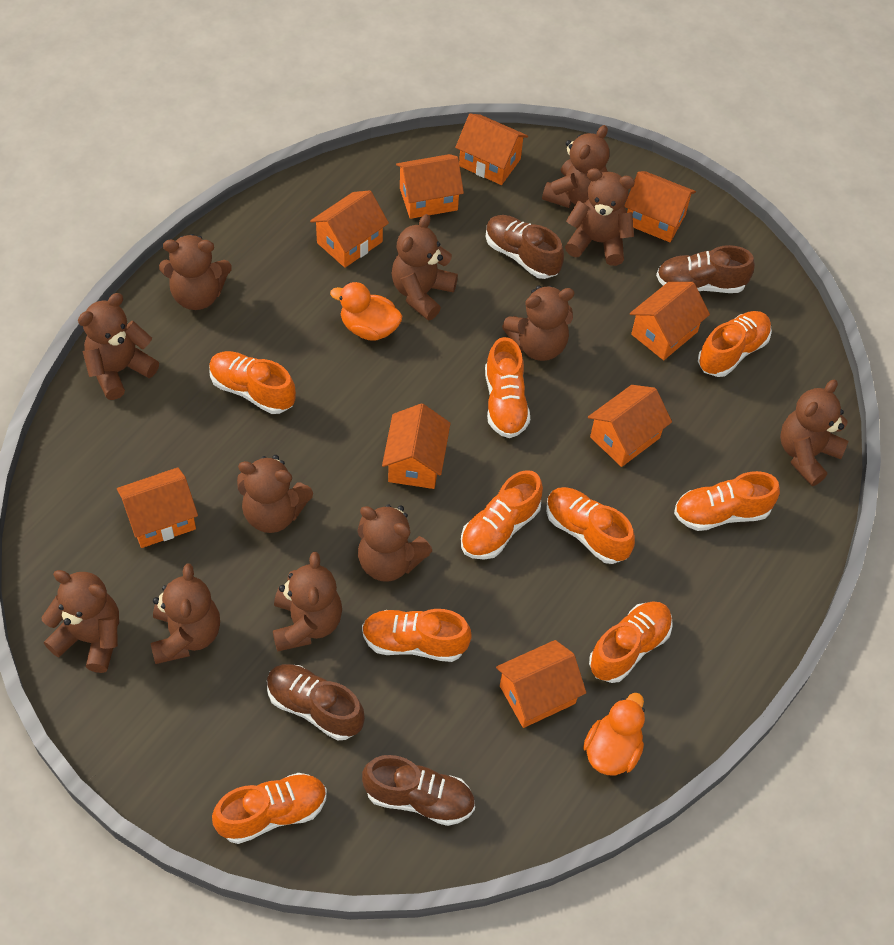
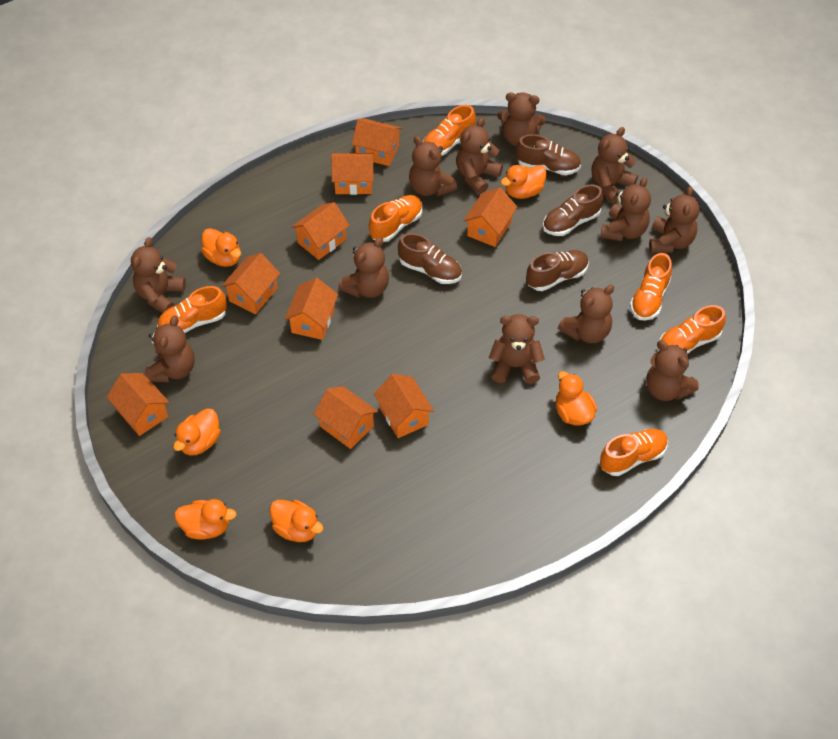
orange duck: [330,282,402,341] [583,693,645,775] = 2 -> [173,409,221,456] [174,499,237,540] [201,228,241,267] [270,500,324,542] [501,165,547,199] [556,371,597,426] = 6
orange shoe: [209,351,296,414] [212,773,327,844] [362,609,472,662] [461,470,543,560] [485,337,530,438] [546,487,635,564] [589,601,673,683] [674,471,780,531] [698,311,772,377] = 9 -> [157,286,227,333] [369,195,423,242] [423,105,476,156] [600,429,668,476] [630,253,672,320] [660,305,726,353] = 6

